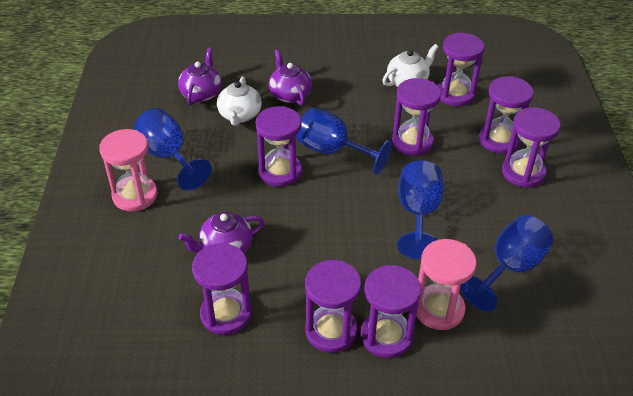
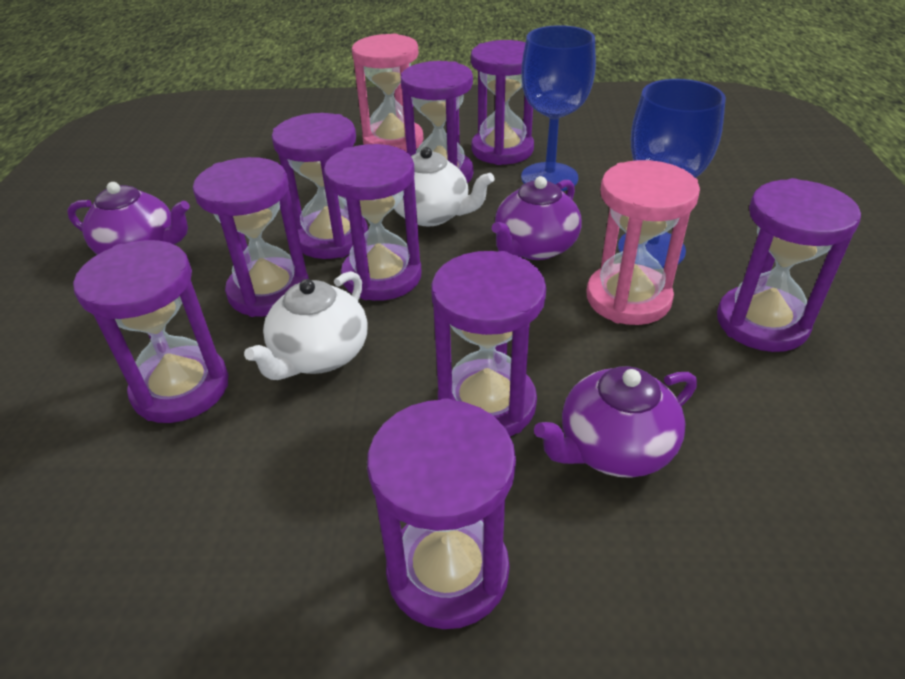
blue goblet: [134,108,212,191] [296,107,392,175] [397,160,444,260] [460,215,554,312] = 4 -> [521,25,596,191] [618,79,726,269] = 2
purple hourglass: [192,243,252,335] [256,106,302,187] [305,260,361,353] [361,265,421,358] [392,78,441,156] [438,33,484,106] [479,76,534,154] [502,107,561,188] = 8 -> [73,240,228,423] [193,157,309,317] [272,113,368,259] [324,144,422,301] [367,398,516,629] [400,61,473,184] [431,251,546,437] [471,40,534,165] [717,178,861,352] = 9

